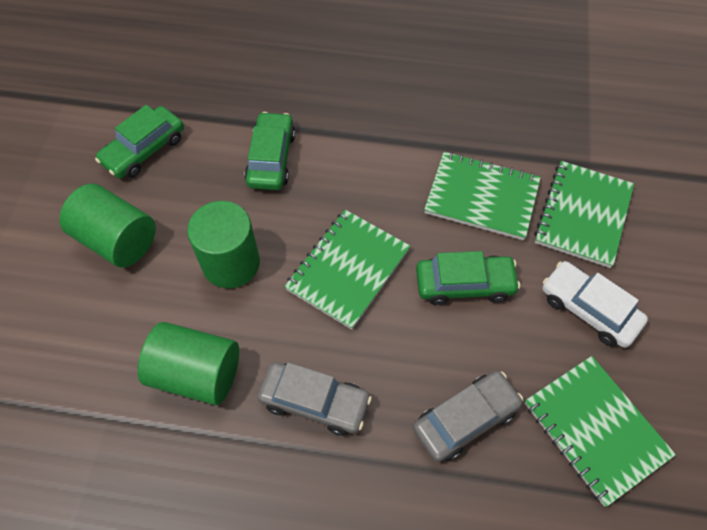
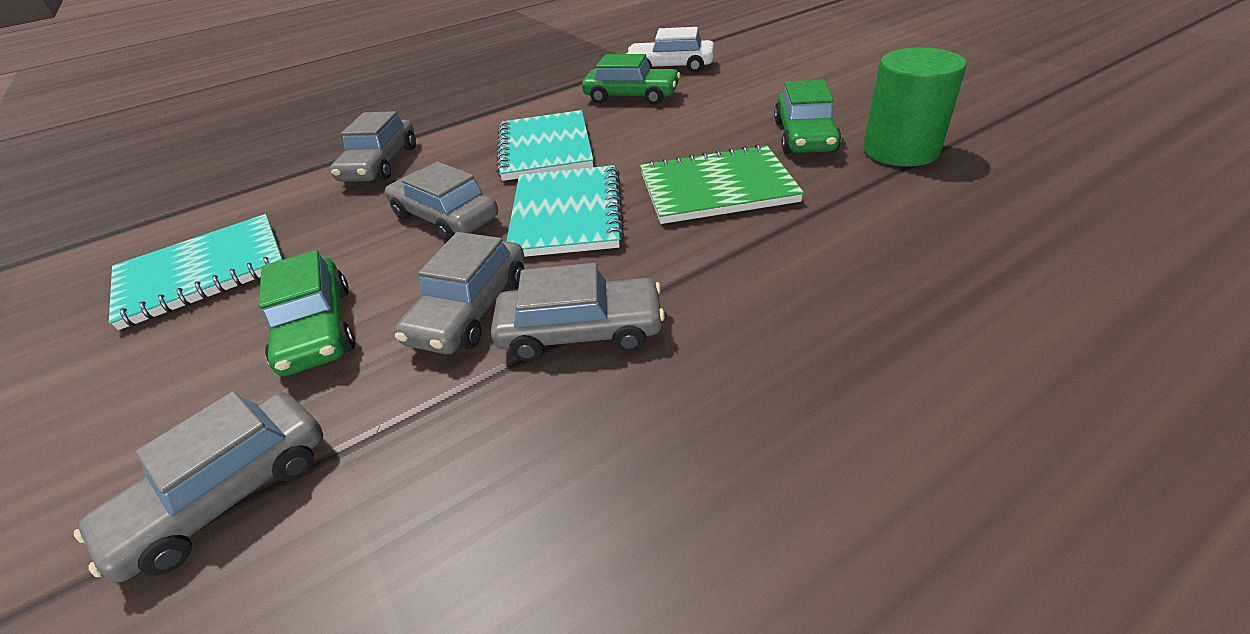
green cylinder: [59,184,156,268] [138,322,239,405] [187,201,260,288] = 3 -> [863,47,967,167] = 1
green notebook: [284,210,410,330] [424,152,541,240] [525,356,676,507] [534,161,634,268] = 4 -> [640,144,804,224] = 1
grey car: [257,362,372,436] [413,371,523,462] = 2 -> [74,391,323,582] [330,111,416,182] [385,161,498,241] [394,232,524,354] [491,263,665,361] = 5
turquoise notebook: none = 0 -> [109,214,283,330] [496,110,593,181] [507,165,624,257] = 3

